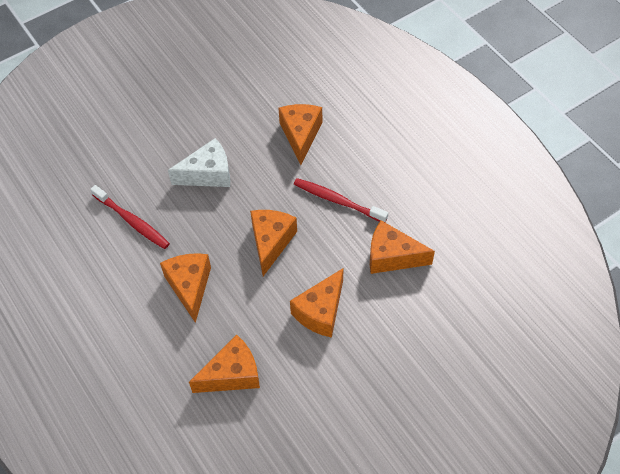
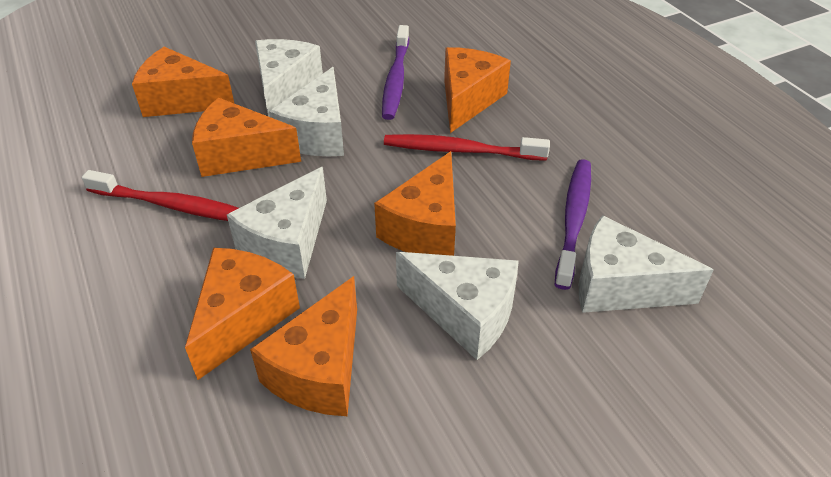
purple toothbrush: none = 0 -> [382,25,409,120] [555,159,591,290] = 2
white cheese: [168,138,230,187] = 1 -> [227,167,327,279] [255,39,323,117] [269,67,344,156] [396,252,519,360] [579,215,713,313] = 5

